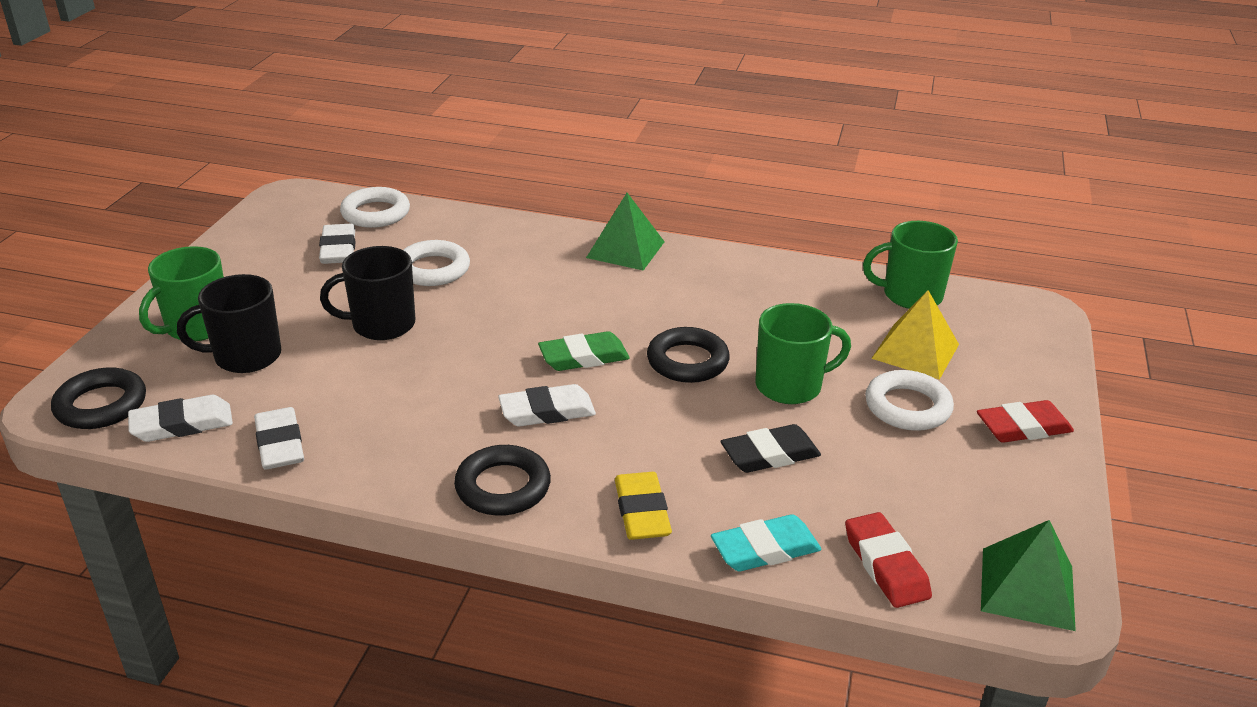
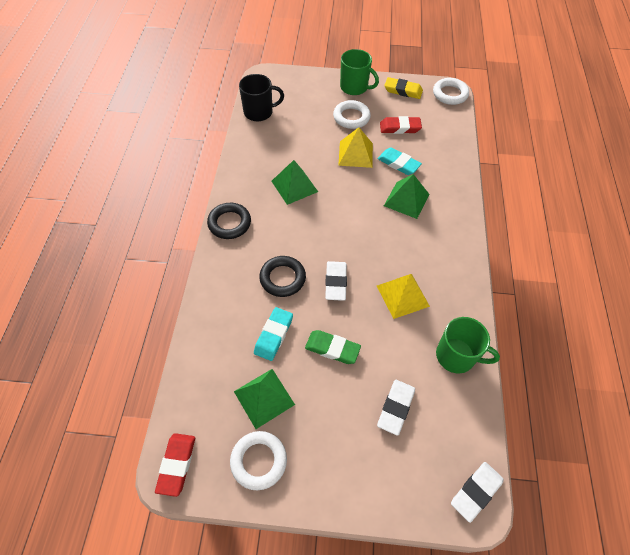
black eraser: [721,424,821,473] = 1 -> none = 0
black mug: [177,274,281,373] [320,246,415,340] = 2 -> [239,74,284,121] = 1
black ring: [51,367,146,429] [454,445,551,516] [647,327,730,383] = 3 -> [207,203,251,239] [259,256,306,297] = 2
green mug: [139,246,224,341] [755,303,851,404] [863,221,958,309] = 3 -> [340,49,379,95] [436,317,500,374] = 2
green pyramid: [586,193,665,271] [981,520,1076,631] = 2 -> [234,369,295,429] [272,160,318,205] [384,174,429,219] = 3
turquoise eraser: [711,514,822,571] = 1 -> [254,307,293,361] [377,147,422,175] = 2
white eraser: [128,395,233,442] [254,407,304,469] [319,224,356,264] [498,384,596,427] = 4 -> [325,261,347,301] [377,380,415,436] [451,462,504,523] = 3
yellow pyramid: [871,290,959,380] = 1 -> [338,127,373,168] [377,274,430,319] = 2

